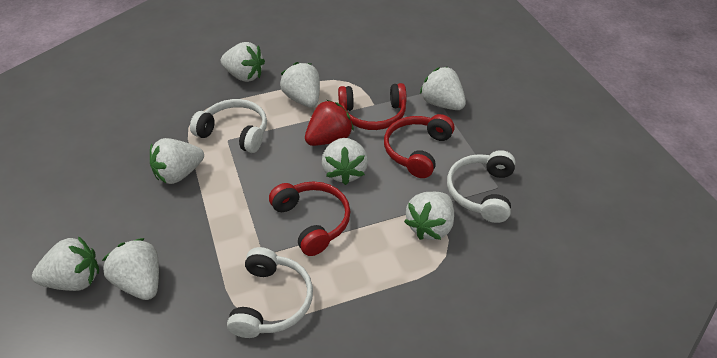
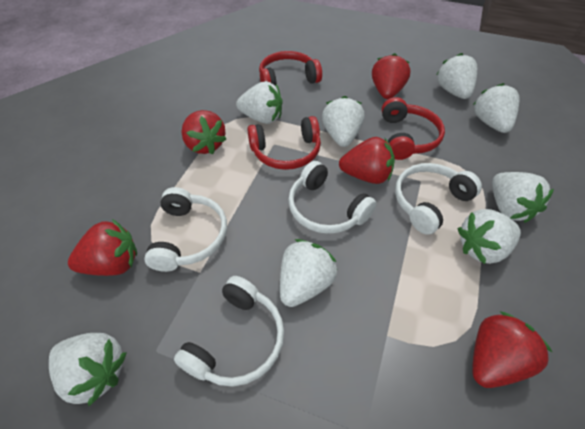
red strawberry: [305,100,354,146] = 1 -> [68,219,137,276] [181,110,226,154] [339,137,395,184] [372,53,411,99] [472,311,553,388] = 5
white headphones: [190,99,267,153] [227,247,313,338] [447,150,515,223] = 3 -> [144,187,227,272] [174,276,284,387] [288,161,377,234] [395,163,482,235] = 4

